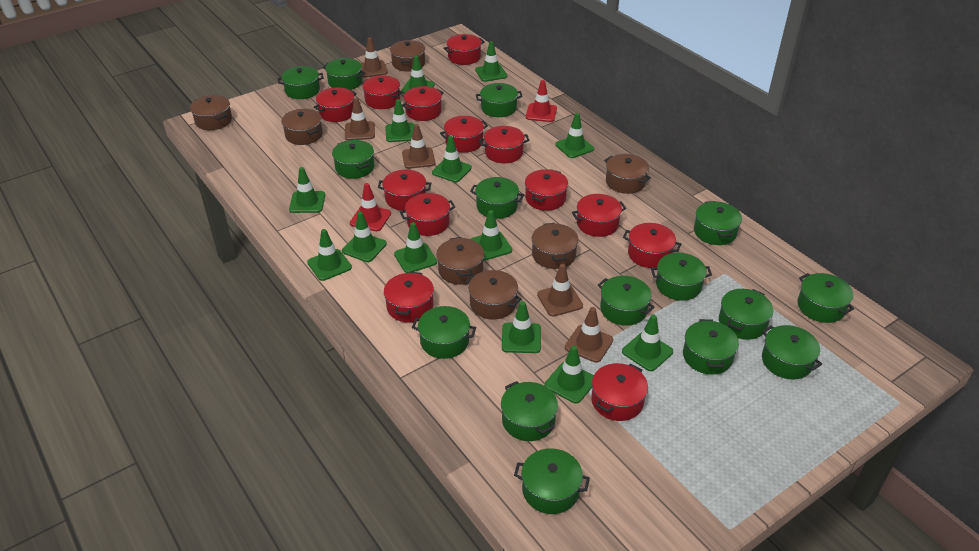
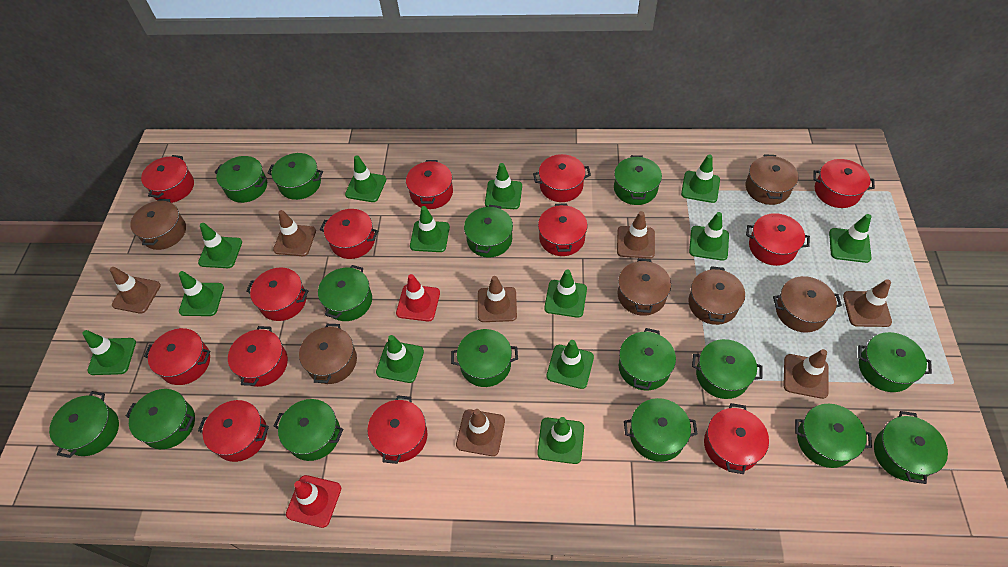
brown pot: [190,95,232,130] [281,109,323,145] [390,40,425,71] [436,237,484,285] [466,270,521,320] [531,223,579,269] [604,154,651,194] = 7 -> [130,199,186,250] [299,324,357,384] [617,258,671,316] [688,266,745,325] [746,154,798,205] [773,276,842,333] = 6
brown traffic cone: [345,98,375,140] [361,37,388,78] [402,124,435,169] [537,264,583,317] [565,307,613,363] = 5 -> [110,267,161,314] [273,210,316,256] [456,409,505,456] [478,276,517,322] [617,211,655,259] [783,349,829,399] [843,279,892,327] = 7

